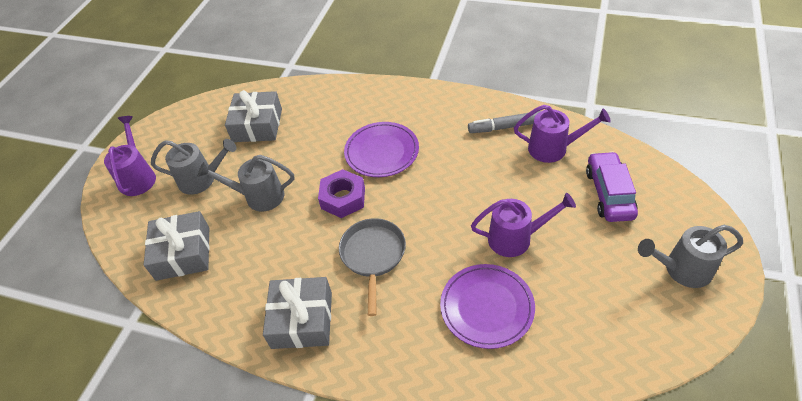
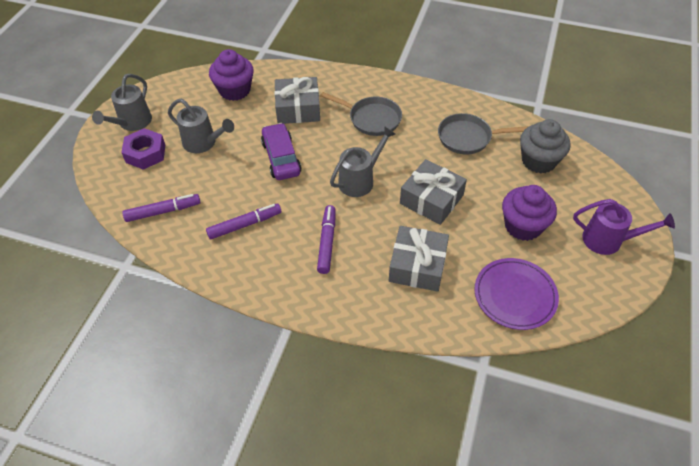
grey cupcake: none = 0 -> [520,119,571,173] = 1
grey marker: [468,111,541,133] = 1 -> none = 0
grey pan: [339,218,406,316] = 1 -> [320,92,402,136] [438,113,528,155] = 2
purple cupcake: none = 0 -> [209,49,254,101] [502,185,557,241] = 2
purple marker: none = 0 -> [122,194,201,222] [206,204,281,240] [317,205,335,274] = 3
purple plate: [344,122,419,177] [440,264,535,349] = 2 -> [474,258,559,330] = 1
purple watering can: [104,116,156,196] [471,193,576,257] [514,105,611,163] = 3 -> [573,199,675,255] = 1

